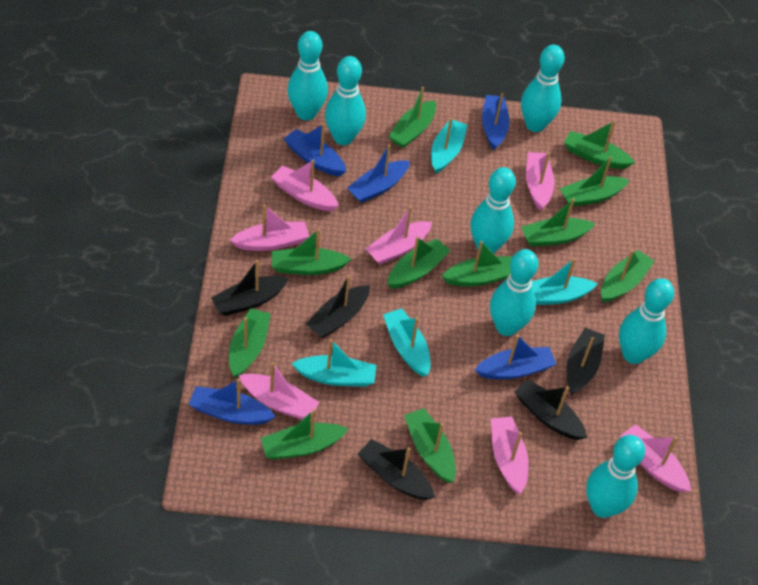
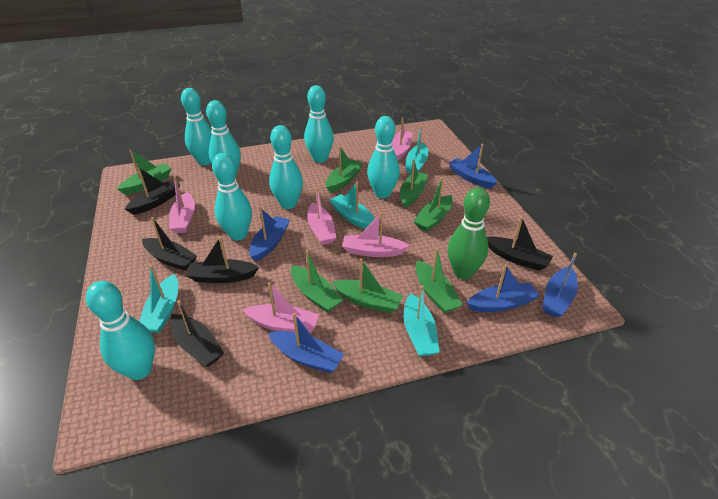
green boat: [229,308,271,378] [261,409,348,460] [272,229,351,275] [388,87,436,148] [388,236,451,289] [404,408,456,483] [442,241,513,286] [521,198,595,246] [560,157,629,206] [564,121,635,169] [601,250,654,303] = 11 -> [117,149,172,195] [291,250,343,312] [326,146,363,193] [332,258,403,313] [400,159,428,208] [413,177,453,232] [416,248,463,313] = 7
green bowling pin: none = 0 -> [448,188,490,279] = 1
pink boat: [230,204,309,251] [239,362,320,420] [271,160,339,211] [366,206,432,265] [491,416,529,494] [526,152,554,210] [620,424,691,492] = 7 -> [169,177,195,233] [242,282,319,333] [307,187,336,245] [342,212,410,257] [392,117,413,160] = 5

